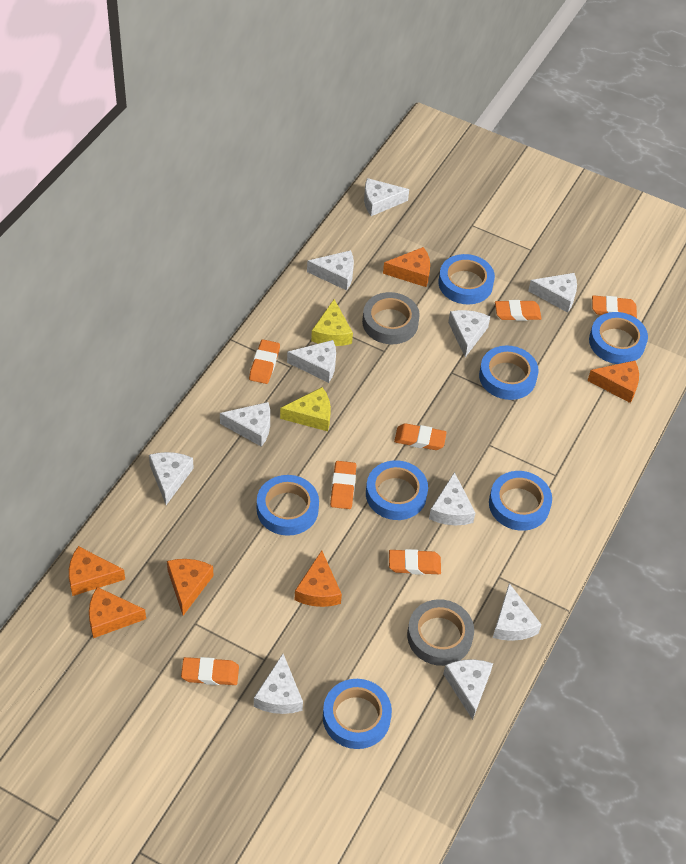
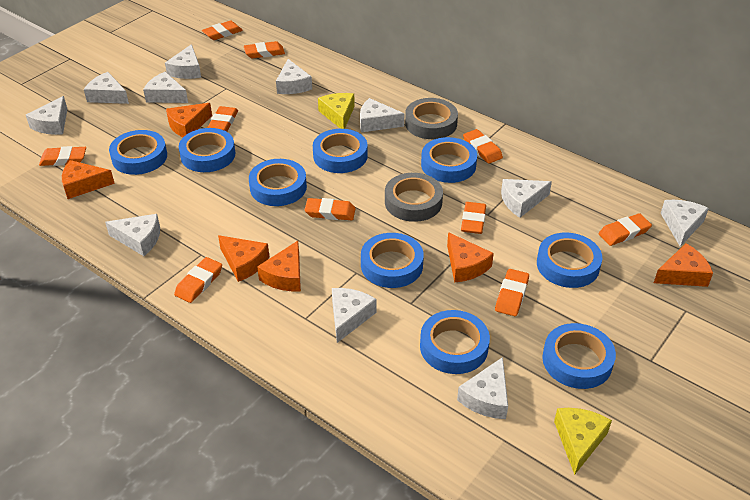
blue tape: [257,475,319,536] [323,679,392,749] [366,460,428,520] [438,254,495,304] [479,346,539,400] [489,471,552,531] [589,312,648,364] = 7 -> [109,130,167,175] [179,128,235,172] [249,159,307,206] [313,129,368,173] [361,233,424,288] [420,310,490,374] [421,137,477,183] [537,233,602,288] [542,323,616,389] = 9
orange eraser: [181,657,239,685] [249,339,280,384] [330,461,356,509] [389,549,441,575] [394,423,447,450] [495,300,542,321] [592,295,637,318] = 7 -> [39,146,86,166] [174,257,222,303] [202,20,243,40] [207,106,238,132] [244,41,285,58] [305,198,356,220] [461,202,486,234] [463,129,503,164] [495,269,529,316] [599,213,652,246] = 10

